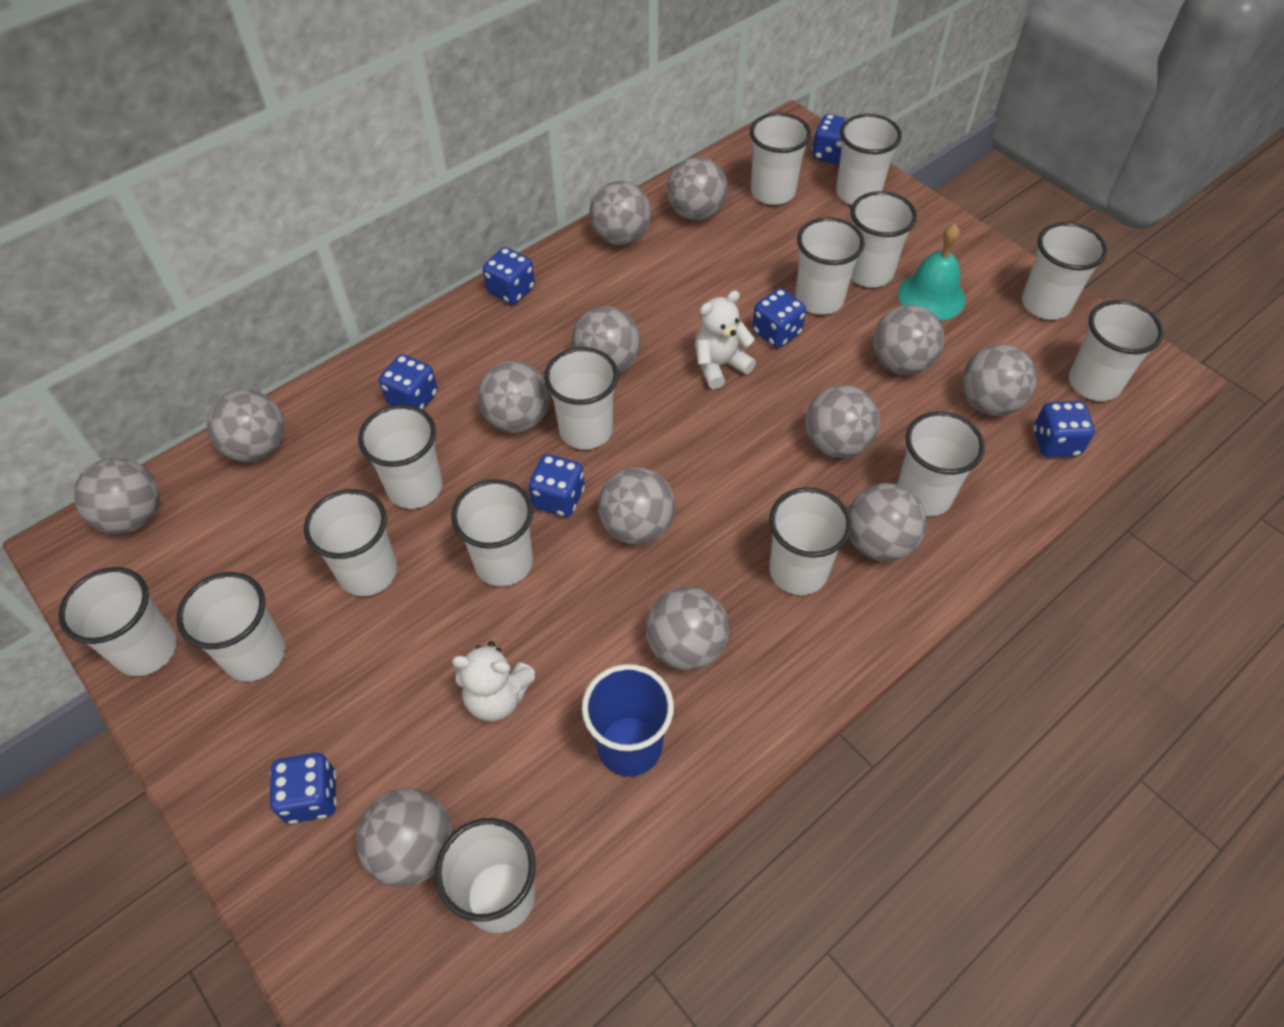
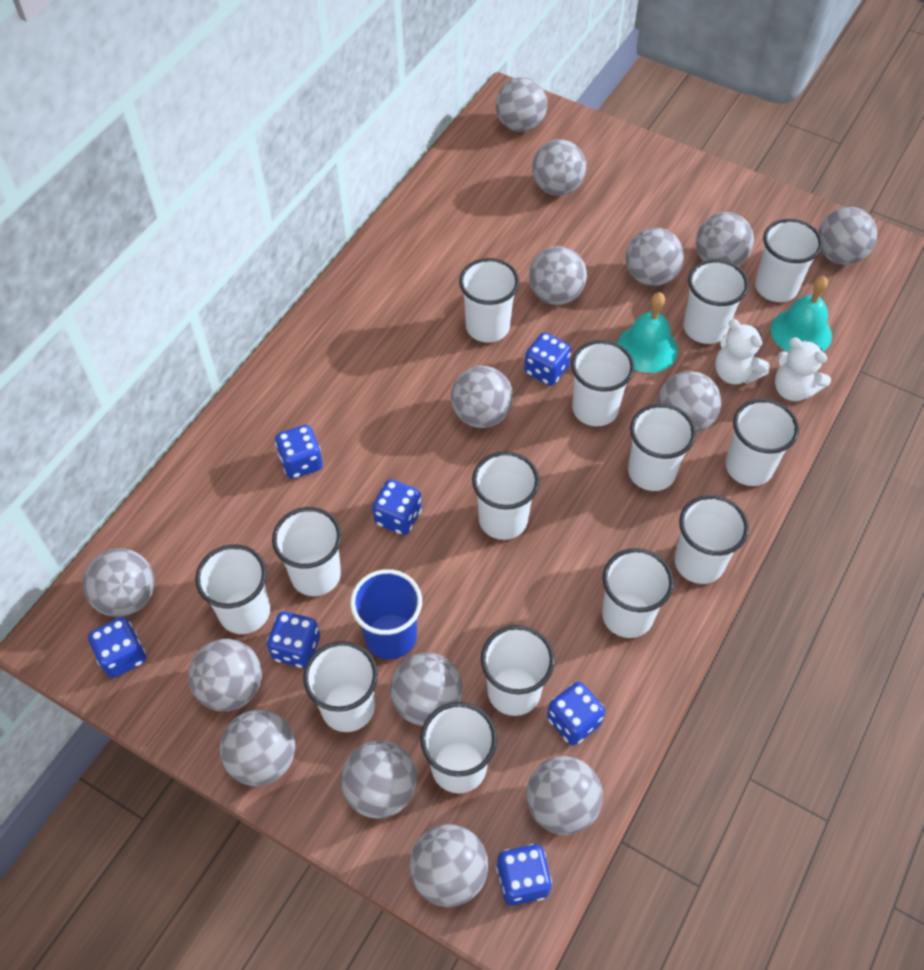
grey ball: [74,458,160,534] [207,389,285,462] [356,788,452,887] [478,361,550,433] [572,306,641,374] [589,181,651,246] [598,467,675,544] [646,587,729,671] [667,157,728,221] [805,385,880,458] [848,483,927,561] [873,305,944,375] [962,344,1037,416] = 13 -> [83,548,154,617] [188,639,262,711] [220,710,295,786] [341,741,417,819] [390,652,462,726] [410,824,488,907] [451,366,513,428] [496,77,547,132] [526,756,603,835] [529,246,587,305] [532,139,586,196] [626,228,684,286] [658,371,721,433] [696,212,754,266] [818,207,877,265] = 15
turquoise bell: [898,224,966,321] = 1 -> [617,292,678,373] [771,276,832,353] = 2
white cup: [58,567,177,676] [177,572,285,681] [304,489,397,596] [358,404,443,509] [435,818,536,933] [451,479,533,586] [544,347,618,450] [750,113,811,205] [769,487,852,595] [795,217,865,315] [836,114,902,205] [851,191,917,287] [897,411,985,517] [1022,222,1108,320] [1069,300,1164,401] = 15 -> [195,544,270,634] [272,507,342,596] [303,641,378,732] [420,702,497,793] [459,258,519,343] [472,451,540,540] [481,625,555,716] [571,340,635,426] [602,548,674,638] [628,404,696,491] [674,495,749,584] [683,259,749,344] [726,399,799,486] [755,219,823,302] = 14

